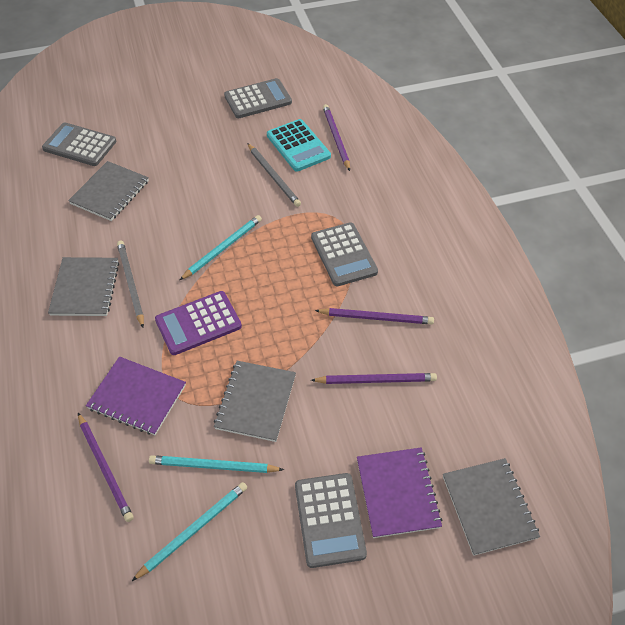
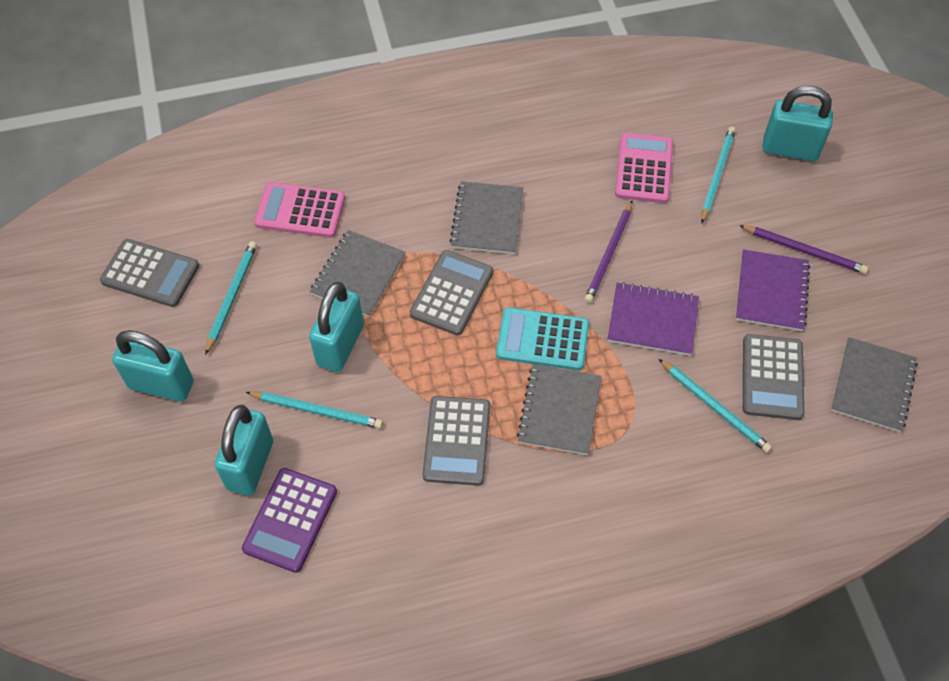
grey pencil: [117,241,144,328] [247,143,301,207] = 2 -> none = 0
pink calculator: none = 0 -> [254,182,345,238] [615,133,673,203] = 2
purple pencil: [78,413,134,522] [311,373,437,384] [315,308,434,324] [323,104,350,171] = 4 -> [584,200,633,303] [739,225,868,274] = 2
turquoise padlock: none = 0 -> [112,331,194,402] [215,405,273,496] [309,282,364,372] [762,86,833,161] = 4
turquoise pencil: [132,482,247,581] [149,455,284,473] [180,215,262,280] = 3 -> [205,241,257,355] [246,391,383,429] [659,359,772,453] [701,127,736,223] = 4

